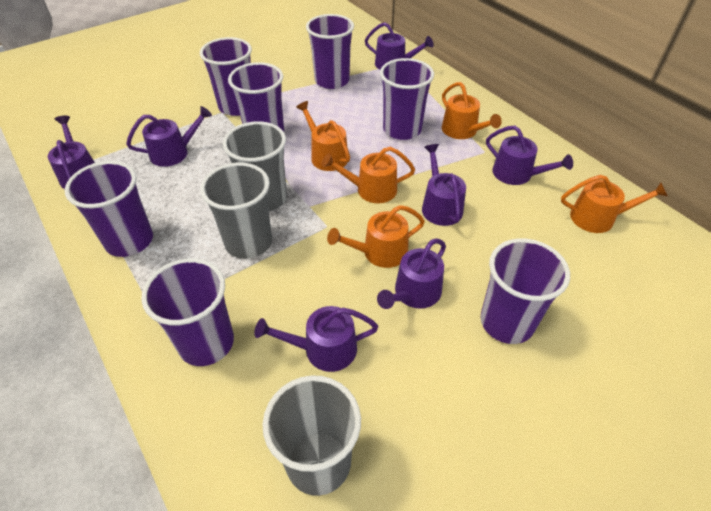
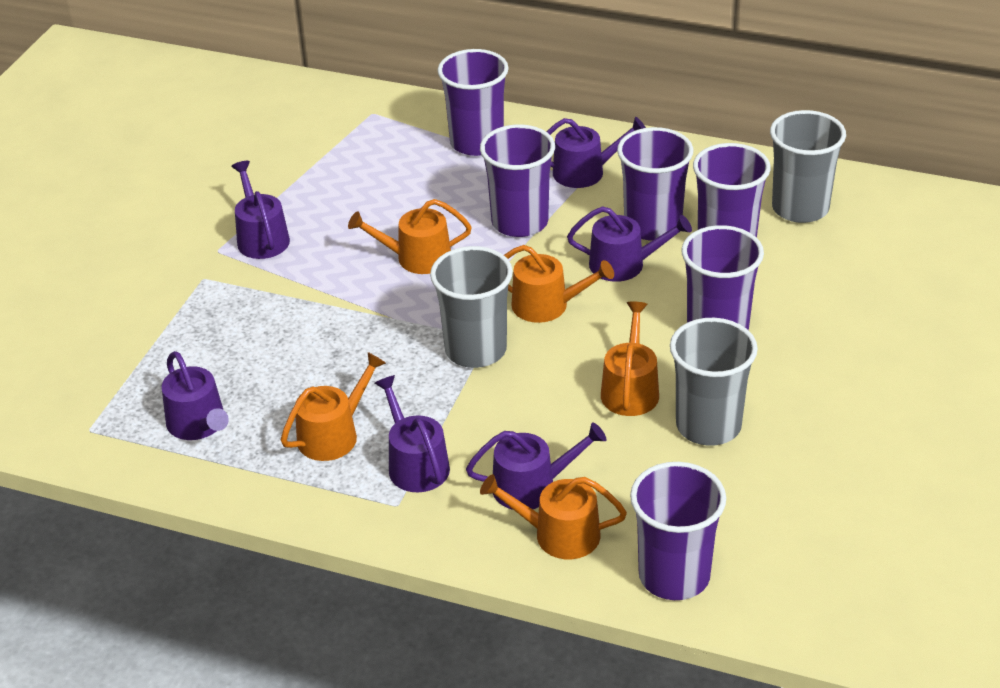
purple cup: [64,161,153,257] [141,258,234,366] [200,37,252,116] [228,62,284,132] [306,14,354,89] [380,58,434,140] [480,238,570,344] = 7 -> [438,49,509,156] [480,124,555,237] [617,127,693,241] [630,462,726,600] [681,225,764,330] [693,143,771,238] = 6
purple watering can: [48,116,95,189] [126,106,212,167] [254,306,378,372] [365,22,434,69] [377,238,446,309] [422,144,466,226] [486,126,573,185] = 7 -> [161,351,229,440] [231,161,290,259] [375,375,450,492] [466,423,606,510] [547,117,646,188] [567,206,692,282] = 6

